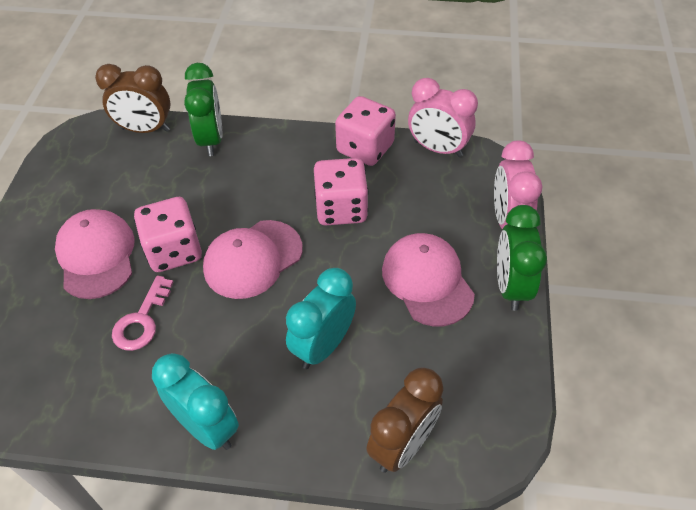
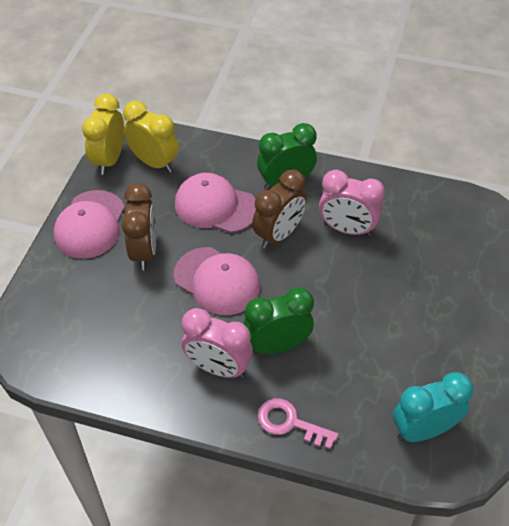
pink dice: [134,197,202,272] [314,158,368,225] [335,96,396,166] = 3 -> none = 0
turquoise clock: [152,353,239,450] [286,268,356,369] = 2 -> [393,372,473,442] = 1
yellow clock: none = 0 -> [82,94,124,175] [123,101,179,173] = 2

